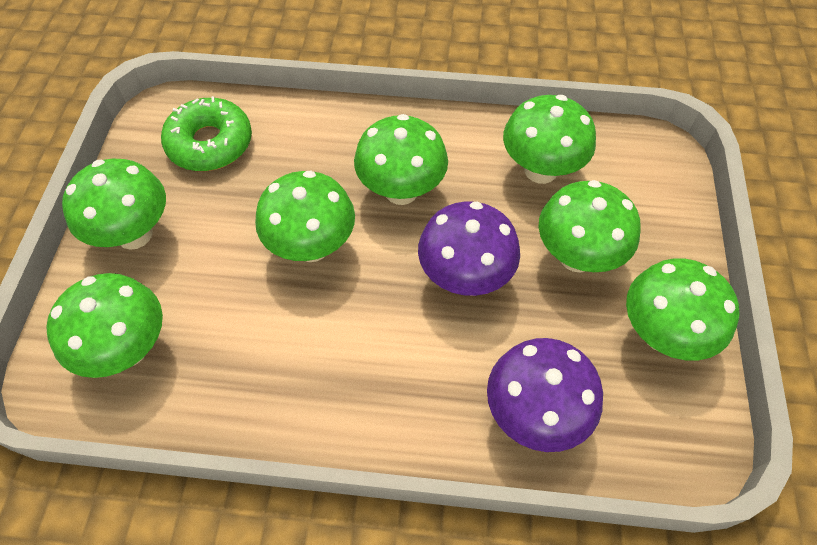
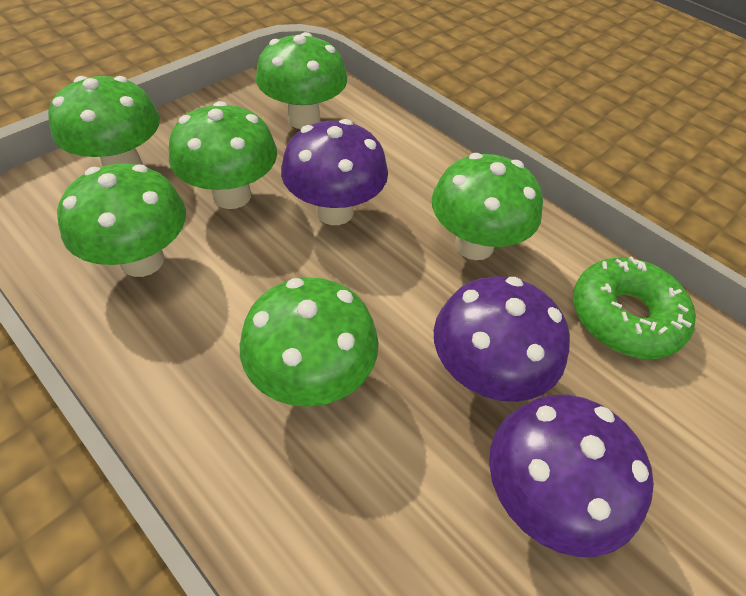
green mushroom: [46,273,163,378] [62,159,166,250] [255,171,355,262] [354,114,448,205] [503,95,596,184] [539,180,641,272] [626,258,739,361] = 7 -> [48,76,160,166] [57,164,186,277] [169,101,277,209] [240,277,378,407] [256,32,347,129] [432,153,543,260] = 6
purple mushroom: [418,201,520,296] [487,338,603,452] = 2 -> [281,119,388,225] [434,276,570,402] [489,395,654,557] = 3

